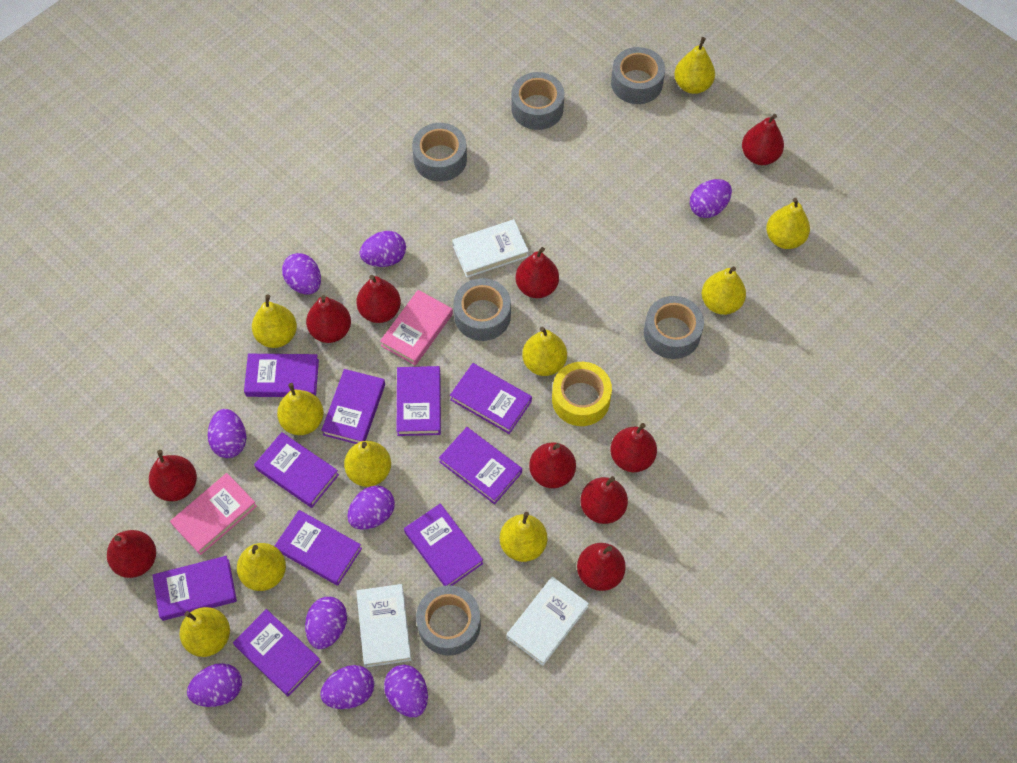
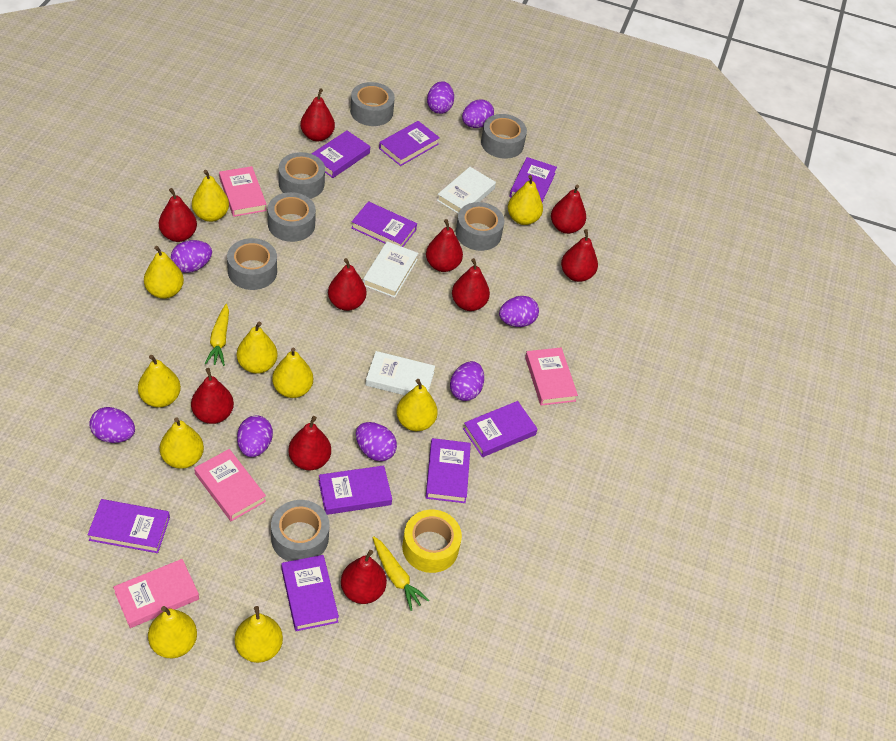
grey tape: [412,123,467,182] [416,585,481,655] [453,278,511,341] [511,72,564,130] [611,47,665,104] [644,296,704,359] = 6 -> [227,238,277,290] [268,192,316,242] [271,500,329,561] [279,152,325,199] [350,82,395,126] [456,202,504,251] [481,114,527,159] = 7
pink book: [170,473,257,555] [380,290,453,366] = 2 -> [113,559,199,628] [194,449,266,521] [219,166,267,217] [525,348,578,406] = 4
purple book: [152,556,237,621] [233,609,321,696] [244,354,319,397] [254,432,339,508] [275,510,362,586] [321,369,385,444] [397,366,441,436] [404,503,483,586] [439,427,522,504] [450,363,532,434] = 10 -> [87,499,170,553] [281,555,339,631] [312,130,370,178] [319,465,392,515] [351,201,417,247] [379,121,440,166] [425,438,471,503] [463,401,537,457] [509,157,557,202] = 9
purple egg: [187,663,242,707] [208,409,246,458] [282,253,321,294] [305,597,347,649] [320,665,374,709] [348,486,395,530] [360,231,406,267] [384,665,428,717] [690,179,732,218] = 9 -> [89,407,135,443] [171,240,212,273] [237,415,273,457] [356,422,397,461] [427,81,454,114] [450,361,484,401] [462,99,494,128] [499,296,539,327] = 8
yellow carrot: none = 0 -> [205,304,229,366] [372,536,429,611] = 2

